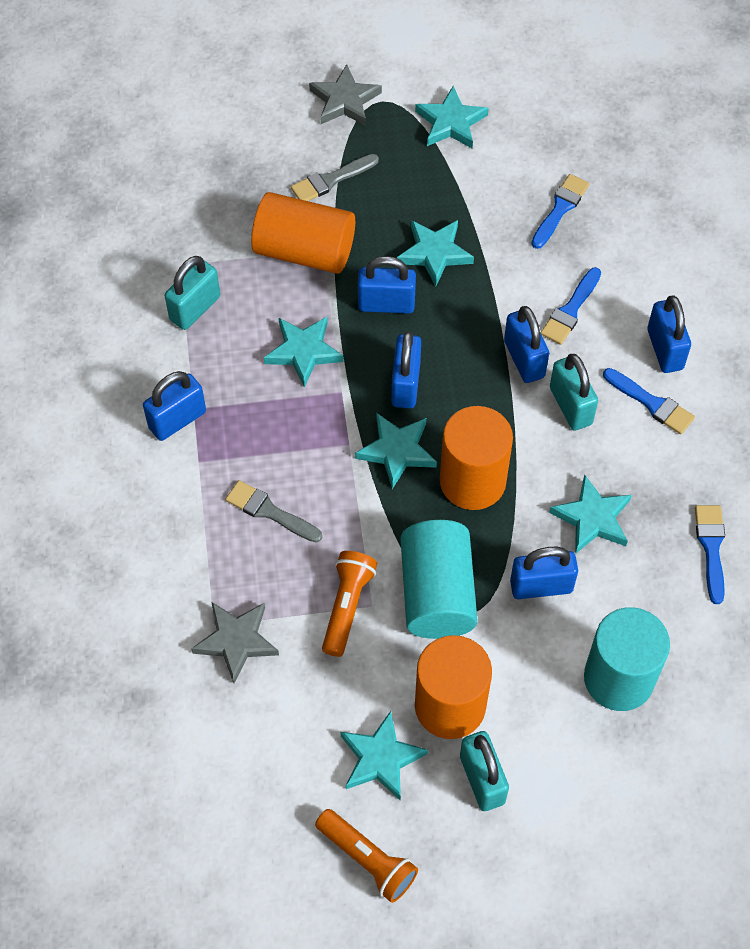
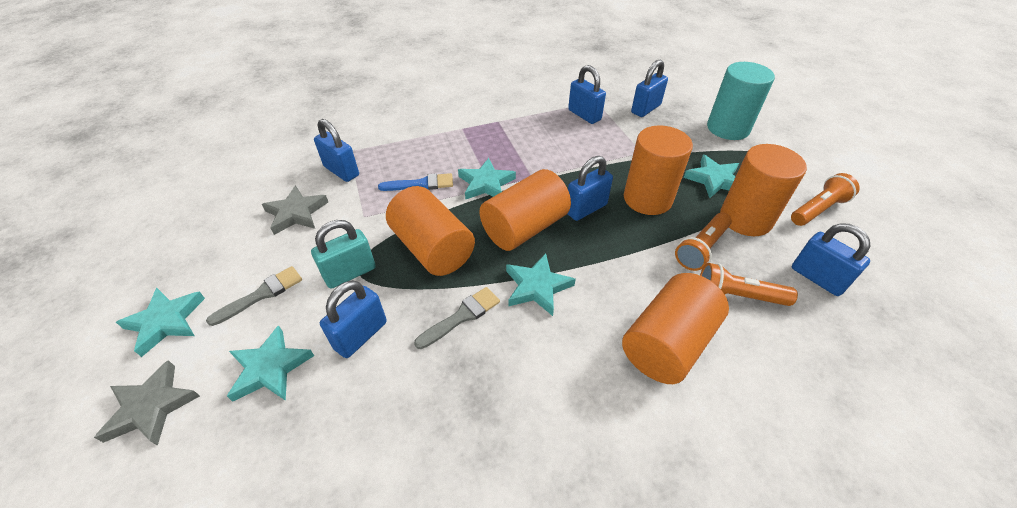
blue brush: [532,174,590,249] [541,267,601,345] [603,368,695,435] [695,505,725,604] = 4 -> [378,173,453,191] = 1
orange cylinder: [251,192,355,274] [415,635,492,739] [440,406,513,510] = 3 -> [386,186,475,276] [479,169,571,251] [622,273,729,384] [624,126,693,215] [720,144,807,236] = 5
orange flashlight: [315,809,418,903] [322,551,377,657] = 2 -> [675,213,732,271] [700,263,798,306] [791,173,860,226] = 3
turquoise cylinder: [401,520,477,639] [584,607,670,711] = 2 -> [707,62,775,140] = 1
turquoise padlock: [165,256,220,330] [460,731,509,811] [550,354,598,431] = 3 -> [311,220,376,289] = 1
turquoise star: [264,317,344,388] [340,711,428,801] [355,413,437,489] [397,220,474,287] [415,86,489,148] [549,474,632,554] = 6 -> [116,288,205,357] [227,325,314,402] [458,158,516,200] [506,253,576,316] [684,155,739,198] = 5

